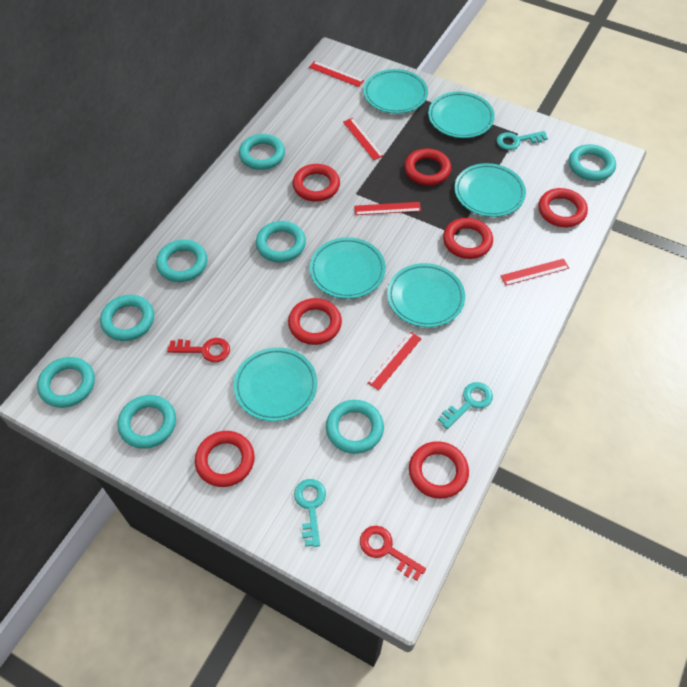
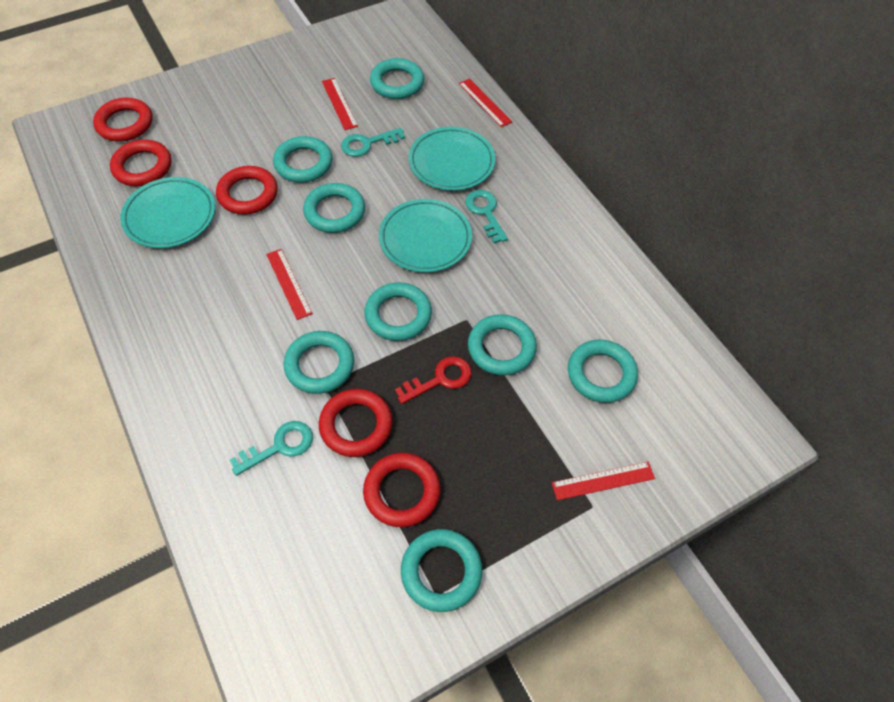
red key: [167,338,230,362] [360,526,426,581] = 2 -> [395,356,471,404] = 1
red ring: [195,431,255,487] [288,298,342,345] [293,164,340,202] [405,149,451,185] [409,441,469,499] [443,218,493,259] [538,188,588,227] = 7 -> [93,98,153,142] [110,139,172,186] [216,166,278,215] [319,389,393,457] [363,453,440,527] = 5
red ruler: [309,61,364,87] [343,118,383,160] [354,202,421,215] [367,332,422,390] [501,259,569,286] = 5 -> [266,249,313,320] [322,78,358,130] [459,78,512,127] [552,462,655,500] = 4
turquoise plate: [234,347,317,421] [310,237,386,299] [363,69,428,114] [387,263,465,327] [428,92,495,138] [454,163,526,217] = 6 -> [120,177,215,248] [379,199,472,273] [409,127,495,191] = 3

